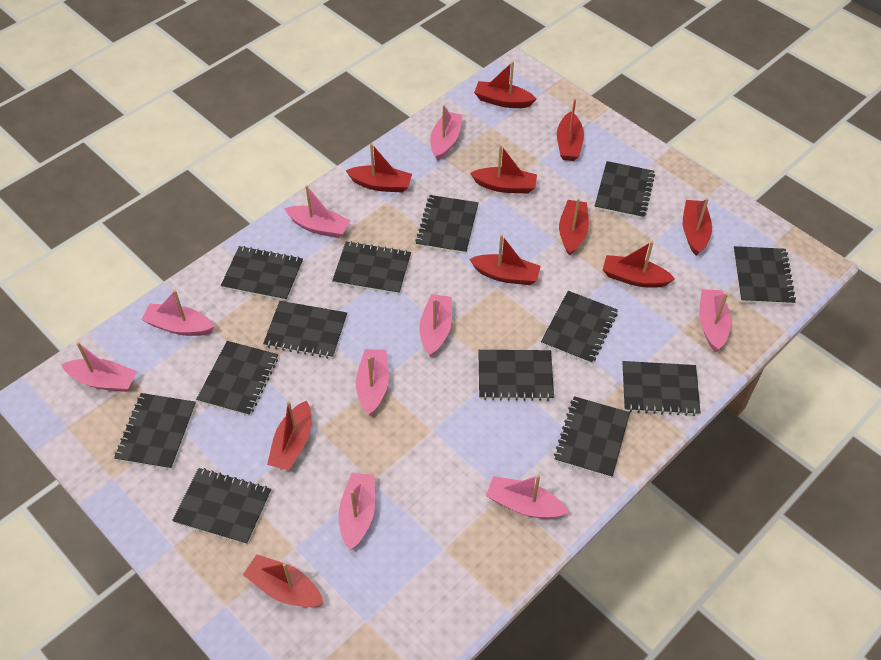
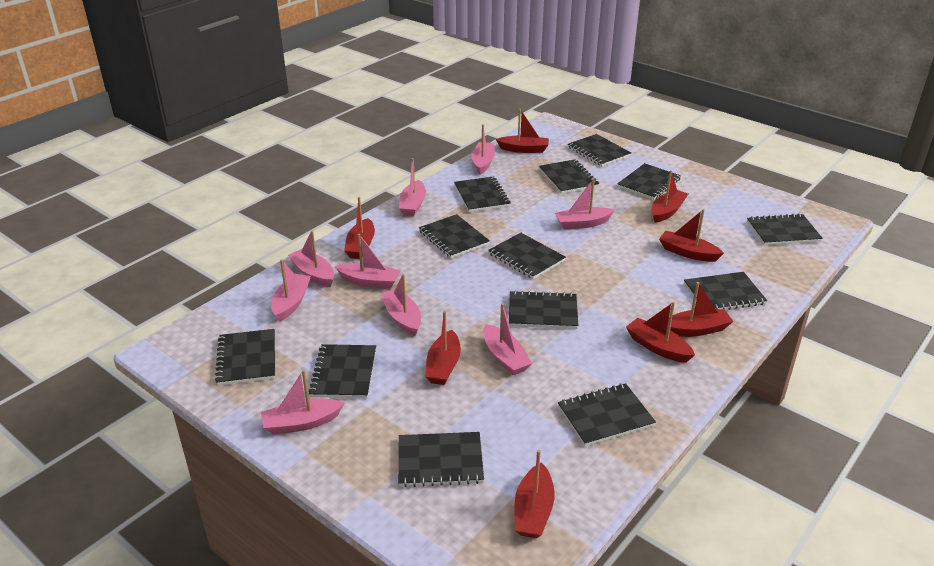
red boat: [243,554,324,607] [267,400,311,471] [346,143,412,193] [469,235,541,285] [470,145,537,194] [474,61,537,108] [557,98,584,161] [559,198,589,256] [603,241,675,288] [683,198,712,255] = 10 -> [344,197,375,259] [425,311,461,385] [496,109,549,153] [514,450,555,538] [626,302,695,363] [651,170,688,223] [659,209,724,262] [667,282,733,337] = 8

